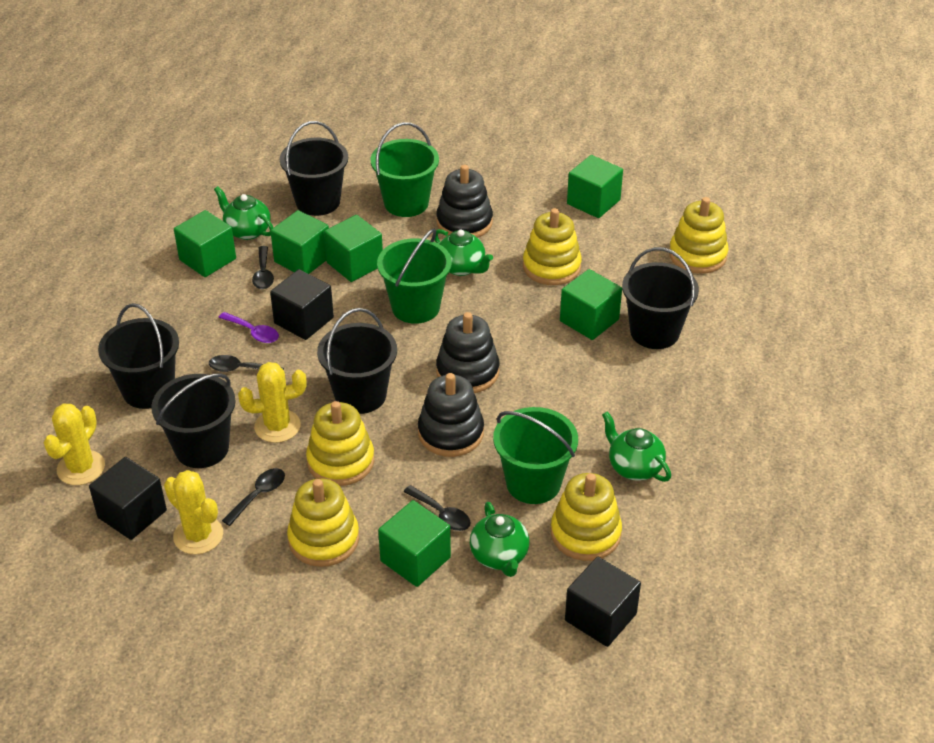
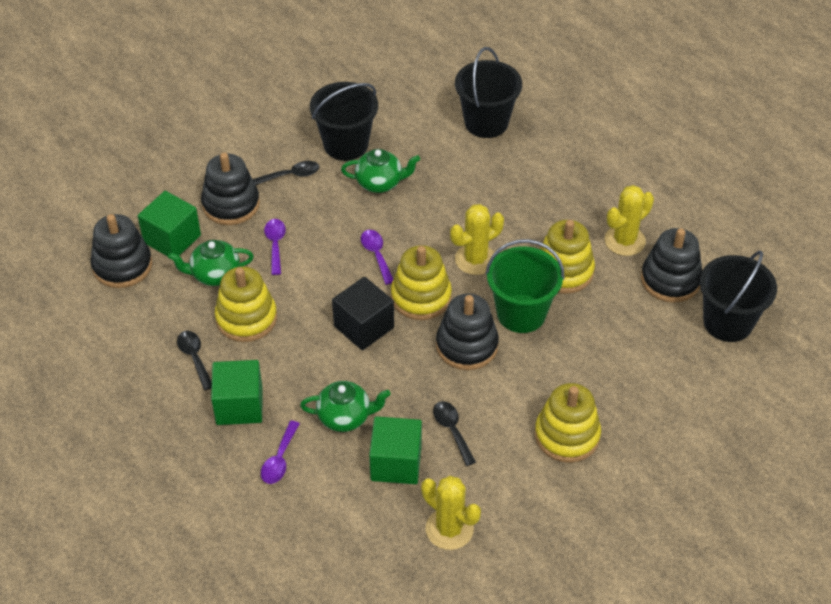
black bucket: [98,303,179,409] [151,373,236,468] [280,121,348,216] [317,308,397,414] [622,247,699,349] = 5 -> [310,82,378,161] [455,47,522,138] [700,251,777,342] = 3
black cube: [89,457,167,540] [270,269,334,340] [565,557,641,647] = 3 -> [332,277,394,350] = 1
black spoon: [209,355,284,372] [222,468,285,526] [252,246,274,289] [403,485,471,531] = 4 -> [177,331,212,390] [253,161,319,185] [433,401,476,466] = 3
black stacking toy: [418,373,484,457] [436,165,493,238] [436,312,500,393] = 3 -> [90,214,152,288] [201,153,260,225] [436,294,499,370] [641,228,702,303] = 4
green bucket: [371,122,439,217] [377,229,452,324] [493,407,578,504] = 3 -> [485,239,565,333] = 1
green cube: [174,210,236,277] [270,210,329,274] [324,215,383,282] [378,500,451,587] [560,269,622,340] [567,155,623,218] = 6 -> [138,191,201,256] [211,360,262,425] [369,416,422,484] = 3
green teapot: [214,186,273,240] [435,229,493,276] [470,502,529,577] [602,411,671,482] = 4 -> [168,240,254,286] [300,381,391,432] [341,149,420,193] = 3
purple spoon: [218,312,279,343] = 1 -> [261,421,300,484] [264,219,286,275] [361,230,394,285] = 3
yellow stacking toy: [287,478,359,567] [306,401,375,486] [523,208,582,285] [551,473,622,561] [669,197,728,274] = 5 -> [215,266,277,342] [391,245,452,320] [535,383,601,463] [540,220,595,294] = 4

